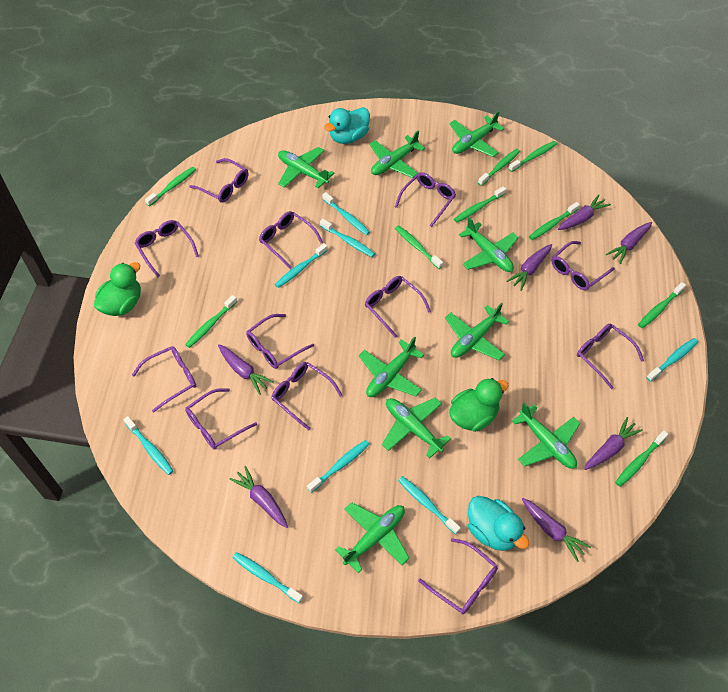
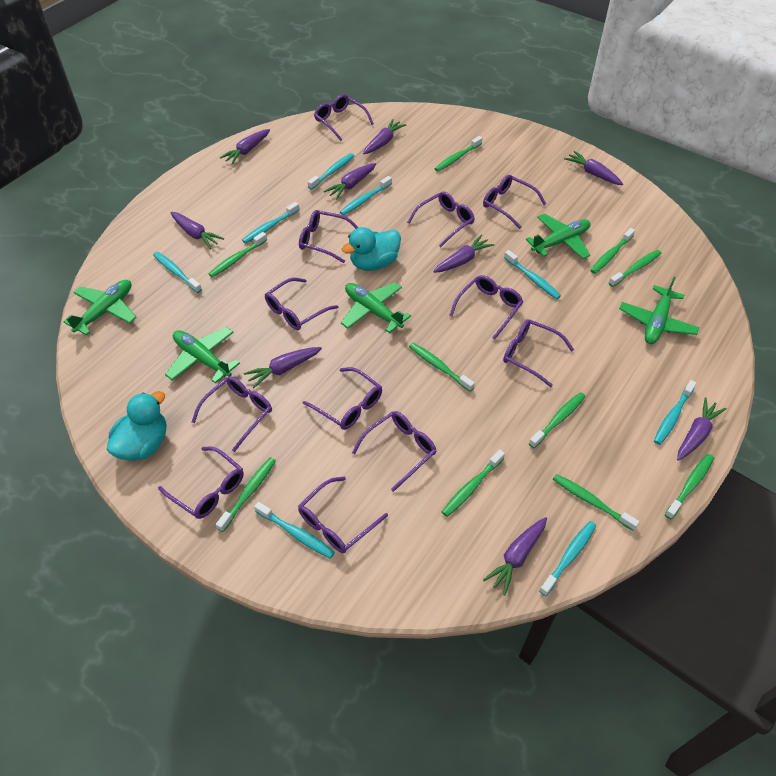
green duck: [94,262,141,316] [449,378,509,432] = 2 -> none = 0
green plane: [278,147,334,188] [335,502,409,573] [359,336,424,397] [370,131,425,178] [382,397,451,458] [445,303,509,360] [450,111,504,157] [459,217,519,272] [512,403,580,469] = 9 -> [64,280,137,336] [165,327,240,383] [341,282,411,333] [526,214,590,259] [619,277,699,344] = 5
green toothbrush: [145,167,196,206] [185,295,237,348] [395,225,443,269] [454,186,506,223] [478,149,520,186] [508,141,557,172] [529,202,580,240] [615,431,668,487] [638,282,686,328] = 9 -> [209,232,267,278] [216,457,276,532] [409,343,475,392] [434,136,483,172] [442,450,505,517] [529,392,585,448] [553,474,639,531] [590,228,635,274] [609,250,662,287] [665,454,714,519] = 10
purple carrot: [218,344,274,395] [230,466,288,528] [506,244,552,291] [522,498,591,562] [558,195,611,230] [584,417,643,470] [606,222,652,264] = 7 -> [170,212,224,249] [220,129,270,165] [244,347,322,388] [324,163,376,200] [363,119,406,154] [433,235,494,273] [483,517,547,595] [564,151,623,185] [677,397,726,461] = 9

